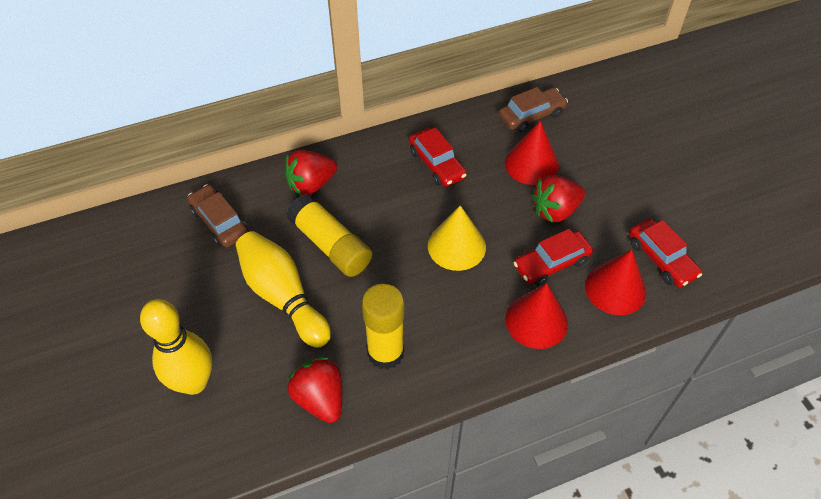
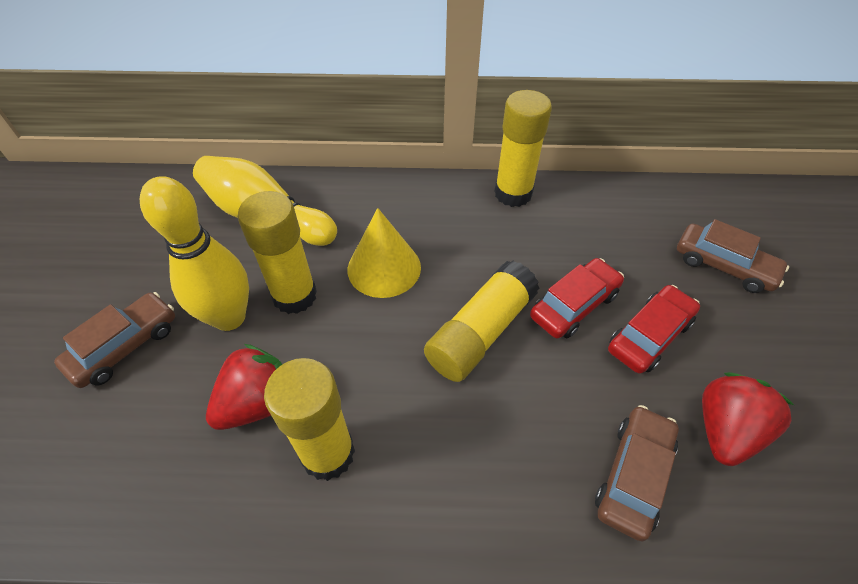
brown car: [188,184,248,247] [499,87,568,132] = 2 -> [54,292,175,388] [595,405,679,541] [677,219,789,293] = 3
red car: [409,127,467,187] [513,229,593,286] [629,218,702,287] = 3 -> [530,258,624,338] [608,285,700,374] = 2
red cone: [505,121,559,185] [505,283,568,349] [585,250,646,315] = 3 -> none = 0
red strawberry: [284,150,337,195] [287,357,342,423] [531,175,585,222] = 3 -> [206,344,283,430] [702,372,794,466] = 2
yellow glue stick: [287,194,372,277] [362,284,405,370] = 2 -> [238,191,317,314] [264,358,355,481] [424,261,539,382] [494,90,552,207] = 4

